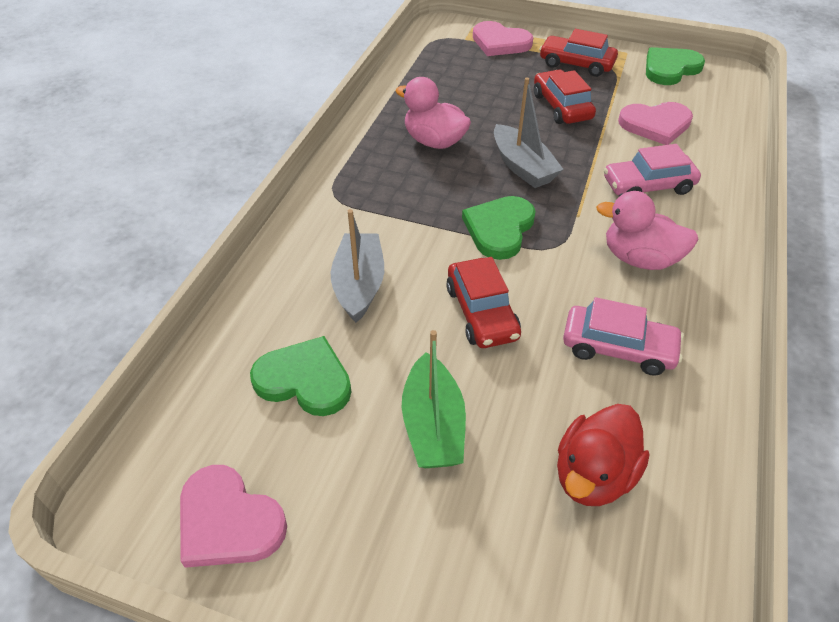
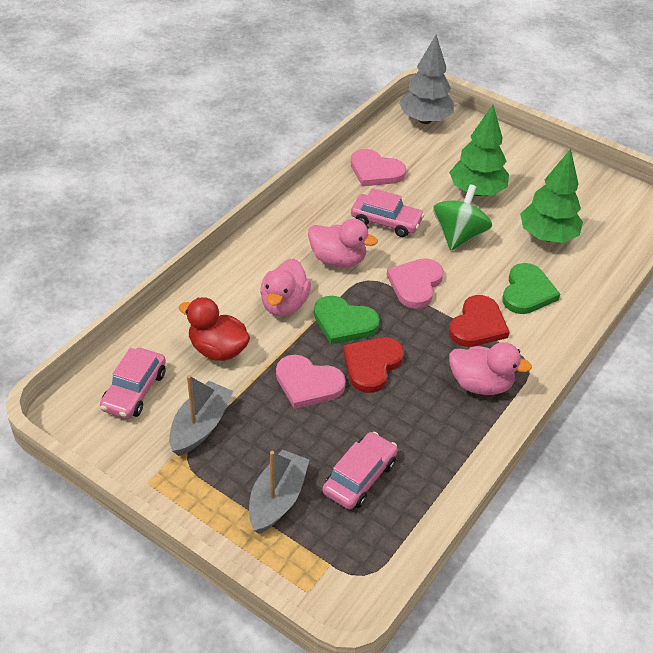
green boat: [402,330,466,468] = 1 -> none = 0
green heart: [250,336,351,416] [462,196,536,260] [646,47,705,85] = 3 -> [314,296,380,345] [502,263,560,314] = 2
green spinning top: none = 0 -> [433,184,492,250] = 1
green tree: none = 0 -> [449,105,509,196] [520,149,583,243] = 2
grey tree: none = 0 -> [399,35,454,124] = 1
pink car: [563,297,684,376] [604,144,701,195] = 2 -> [100,348,166,419] [323,432,398,509] [351,188,424,237] = 3
pink duck: [395,77,471,149] [596,191,699,270] = 2 -> [260,259,311,316] [308,219,378,267] [449,342,532,395] = 3
red car: [446,257,521,348] [534,70,596,124] [539,29,618,77] = 3 -> none = 0
red heart: none = 0 -> [343,337,404,393] [449,295,509,347] = 2

